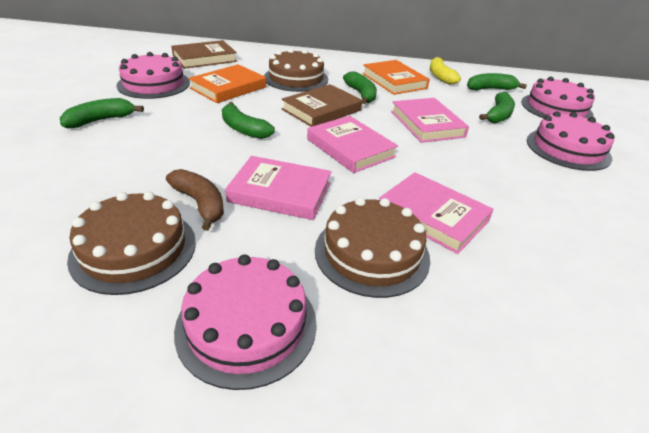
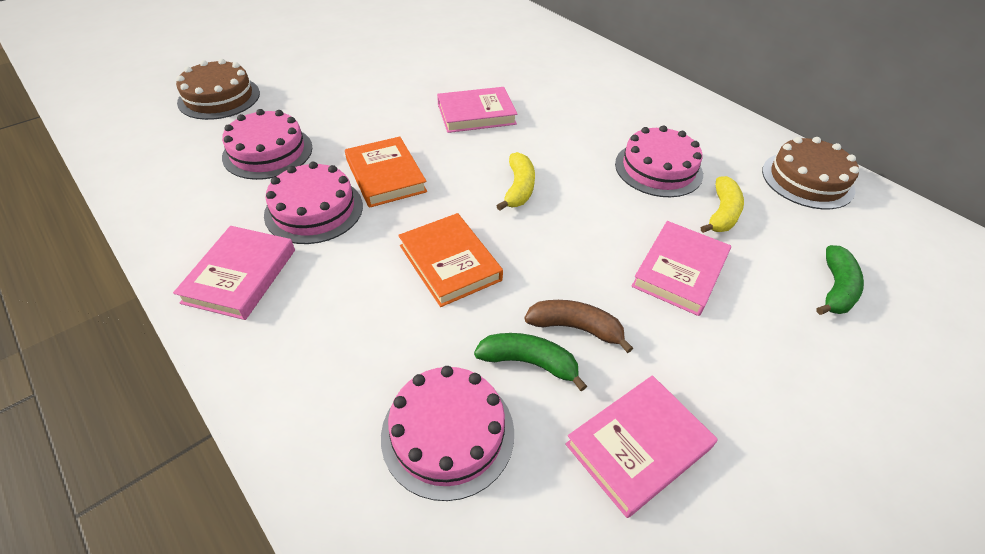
brown book: [171,40,237,69] [281,84,362,127] = 2 -> none = 0
brown cake: [67,192,196,295] [264,48,328,92] [315,197,430,298] = 3 -> [176,59,260,120] [762,137,859,209] = 2
green banana: [60,98,144,128] [222,102,275,139] [343,71,377,104] [467,73,527,91] [479,92,515,123] = 5 -> [474,333,587,391] [816,245,864,315] = 2
yellow banana: [430,57,461,84] = 1 -> [497,152,535,211] [701,176,744,233] = 2

